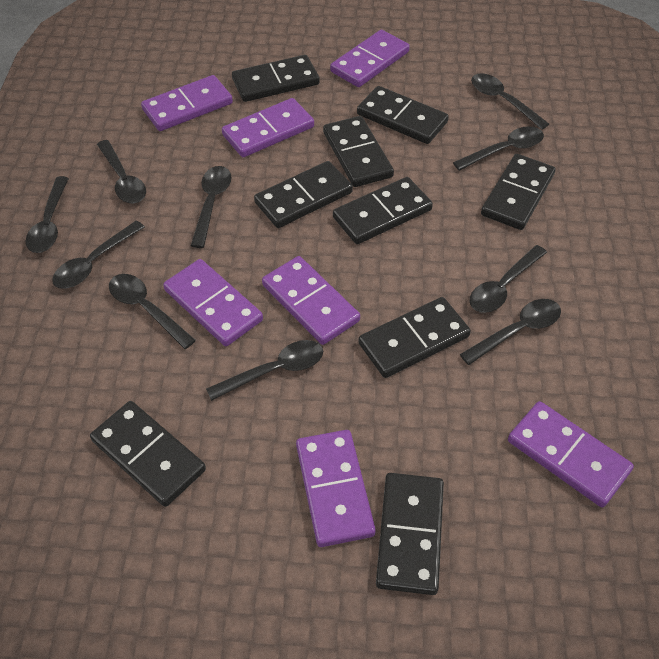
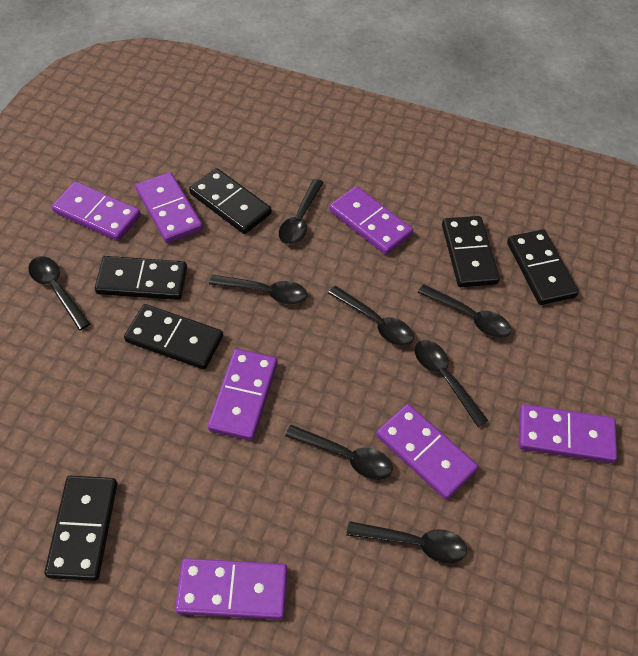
black domino: [90,401,206,507] [232,55,320,102] [254,161,353,228] [323,116,394,187] [333,177,433,244] [357,86,449,144] [358,297,471,378] [376,473,444,595] [481,154,556,230] = 9 -> [44,476,117,581] [95,256,187,300] [124,304,223,369] [189,168,272,234] [442,216,500,287] [507,229,579,305] = 6
black spoon: [26,176,69,253] [52,220,145,289] [97,140,146,203] [109,274,196,349] [191,166,232,248] [206,340,323,401] [453,126,544,171] [460,299,561,365] [470,245,547,313] [471,73,549,130] = 10 -> [28,256,91,330] [209,275,307,305] [279,179,324,245] [285,425,393,480] [328,286,414,346] [346,521,467,563] [415,340,489,427] [418,284,511,338] = 8

